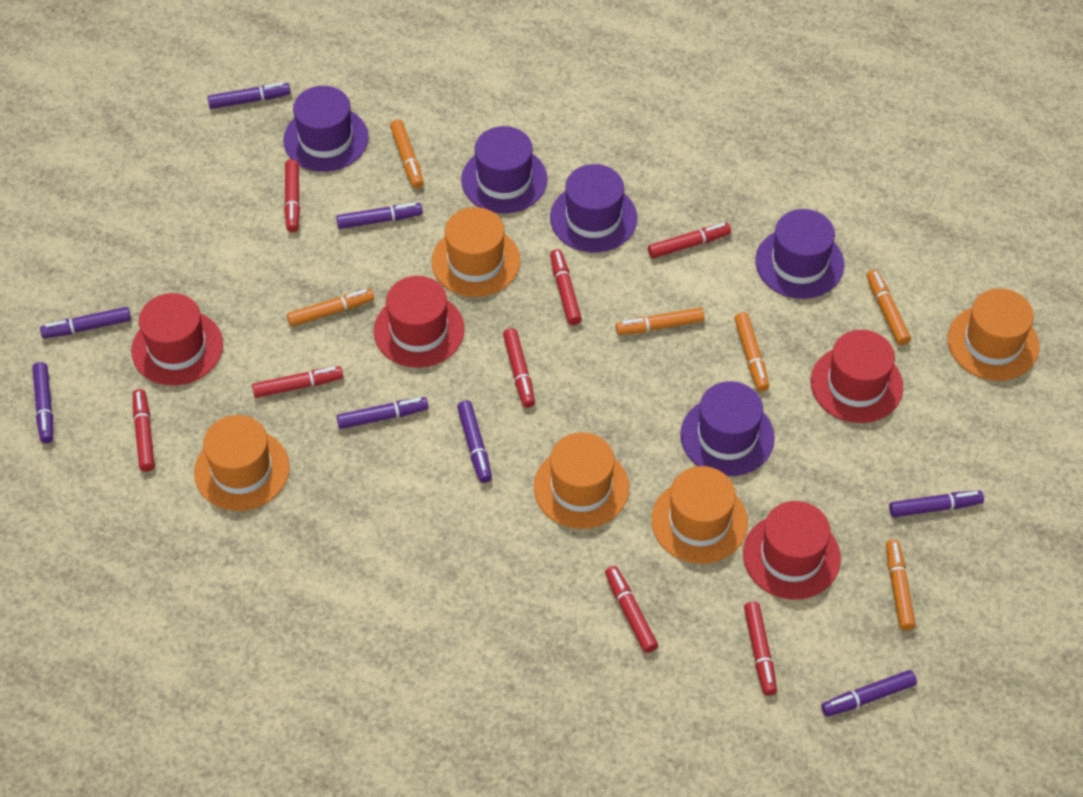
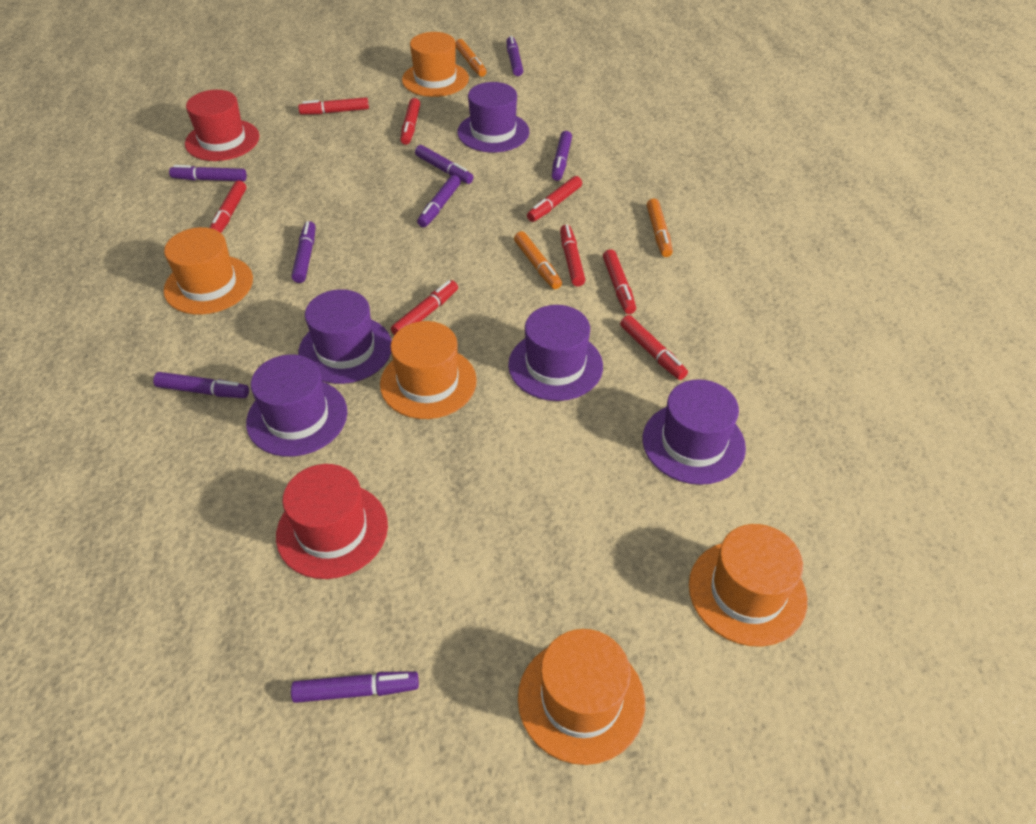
orange marker: [287,289,374,327] [390,120,424,189] [616,307,704,335] [734,312,769,391] [867,269,911,345] [886,539,916,630] = 6 -> [456,39,487,77] [514,231,562,289] [647,198,673,257] = 3
red hat: [131,293,223,386] [374,276,465,368] [743,501,841,600] [811,330,903,423] = 4 -> [185,90,260,161] [276,464,388,579] = 2

